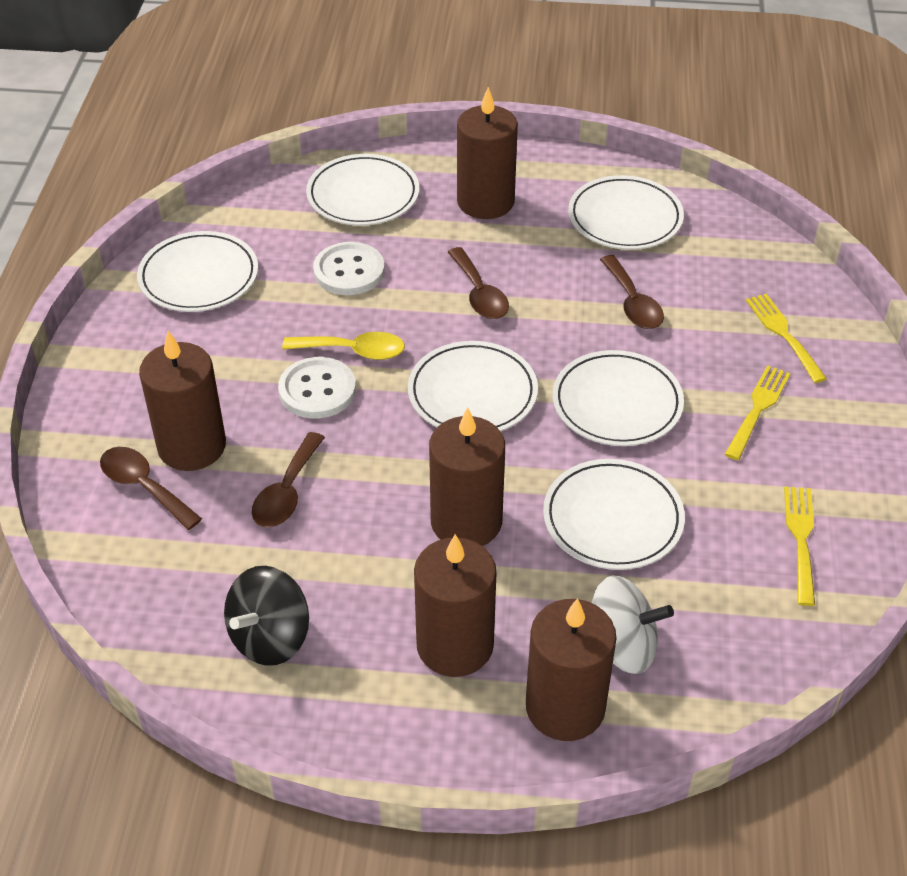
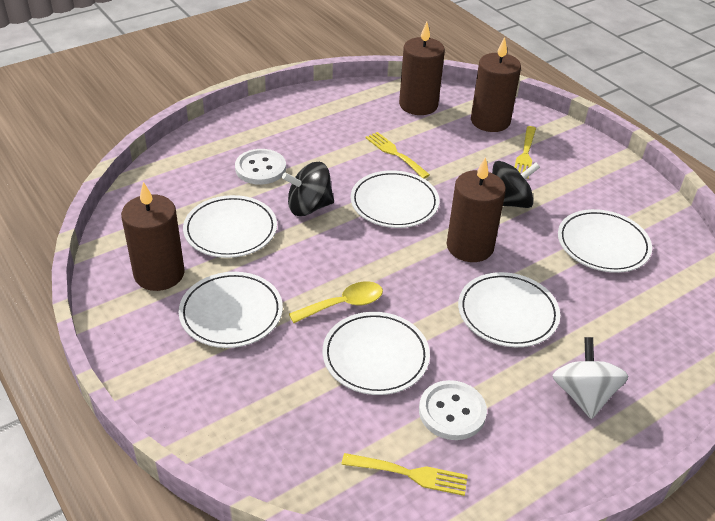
black spinning top: [224,566,309,666] = 1 -> [282,162,334,216] [492,161,540,208] = 2
brown candle: [139,331,226,471] [414,534,497,677] [429,407,505,546] [457,87,518,219] [526,598,617,741] = 5 -> [121,182,185,291] [399,22,445,115] [447,157,506,262] [471,37,521,132] = 4
brown spoon: [100,447,202,530] [252,432,325,527] [448,247,509,319] [600,255,664,329] = 4 -> none = 0

